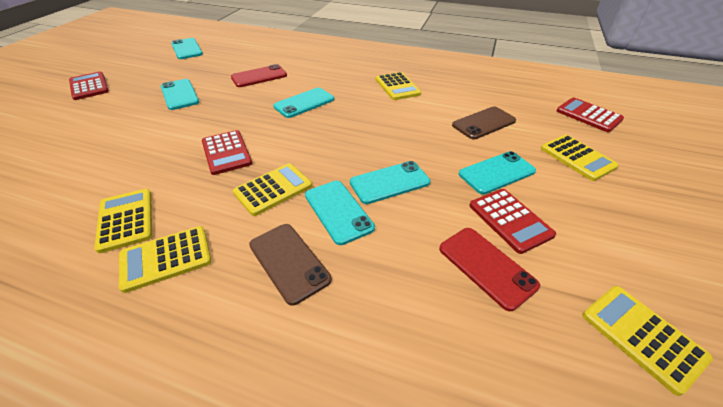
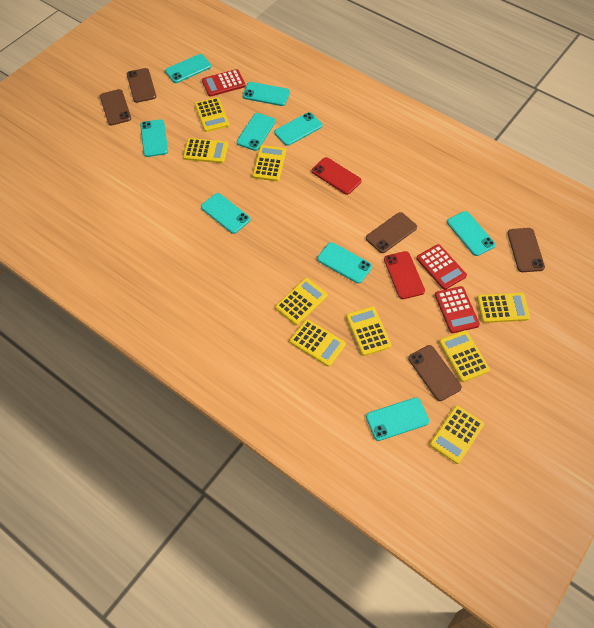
brown phone: [249,224,332,306] [452,106,516,139] = 2 -> [100,89,131,125] [127,68,156,103] [366,212,417,253] [408,345,462,401] [507,228,545,272] = 5
red calculator: [69,71,109,100] [202,130,252,175] [469,189,556,254] [556,97,624,132] = 4 -> [202,69,246,97] [416,244,467,290] [435,286,480,333] = 3
turquoise phone: [161,79,199,110] [171,38,203,59] [273,88,334,118] [305,181,375,245] [350,161,430,204] [459,151,536,194] = 6 -> [140,119,168,157] [165,54,211,83] [201,193,251,234] [237,113,276,151] [243,82,290,106] [274,112,322,146] [317,242,372,283] [366,398,429,441] [447,211,495,256] = 9
yellow calculator: [94,189,152,253] [119,226,211,293] [233,163,312,216] [376,72,421,100] [541,135,619,181] [582,286,713,396] = 6 -> [183,138,228,163] [195,97,229,132] [253,145,286,181] [275,278,328,325] [290,319,346,367] [346,306,391,356] [430,405,484,464] [439,330,490,382] [477,293,530,323] = 9

